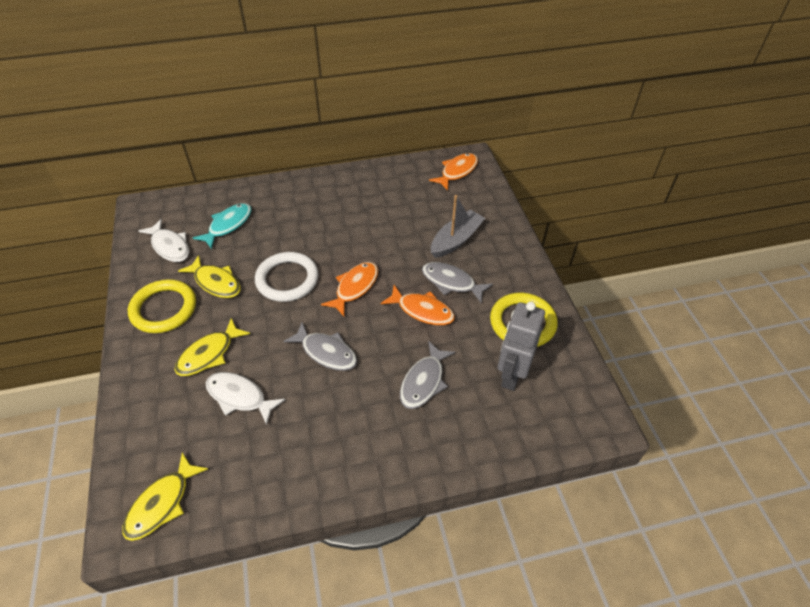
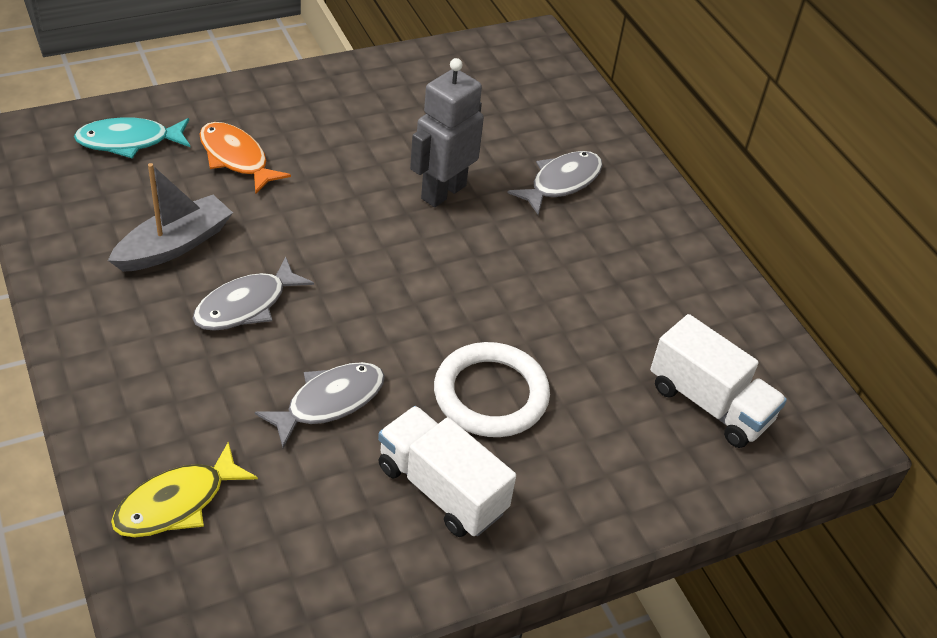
orange fish: [321,262,378,316] [381,285,455,325] [429,153,478,190] = 3 -> [199,122,291,195] = 1
white fish: [139,219,189,262] [206,372,285,425] = 2 -> none = 0
white truck: none = 0 -> [378,406,516,537] [650,314,787,448] = 2
yellow fish: [122,452,208,541] [174,318,250,376] [178,255,241,298] = 3 -> [111,441,258,537] = 1
yellow ring: [128,279,196,333] [490,293,558,347] = 2 -> none = 0

